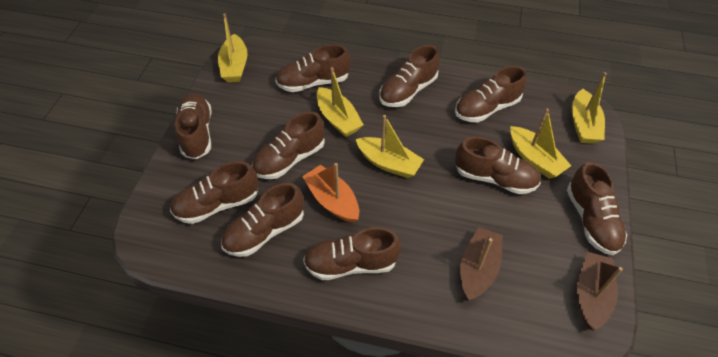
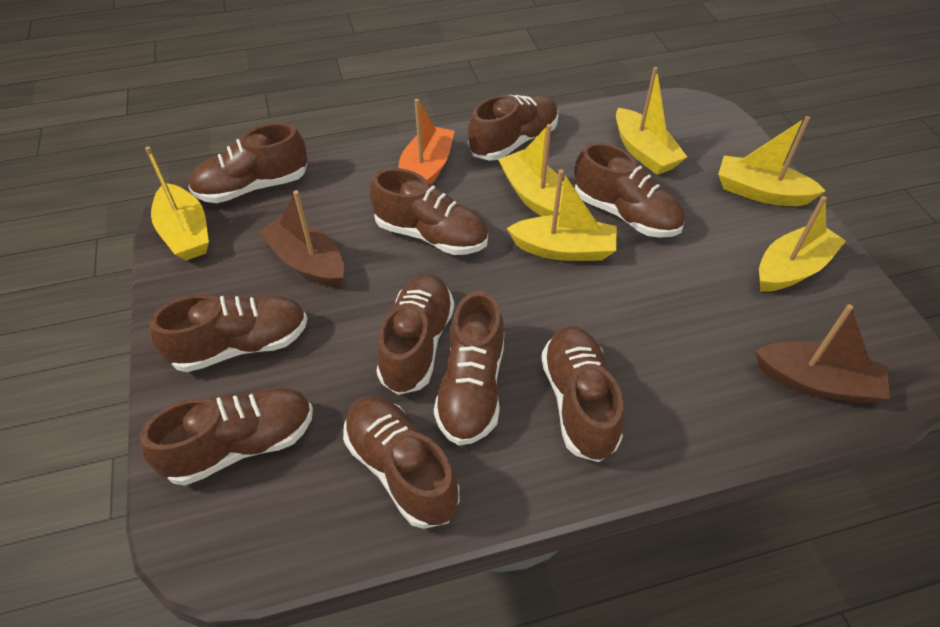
yellow boat: [218,13,248,82] [317,67,364,137] [356,115,424,178] [510,109,571,179] [572,72,607,144] = 5 -> [145,146,209,261] [498,124,564,216] [507,169,616,261] [616,67,687,175] [718,116,826,206] [759,196,846,292] = 6

